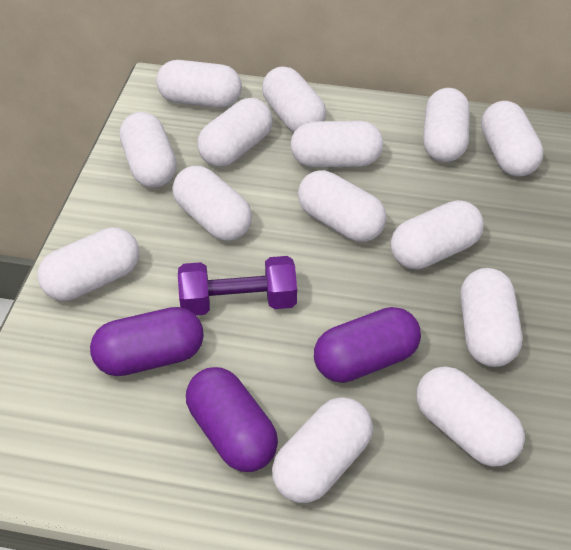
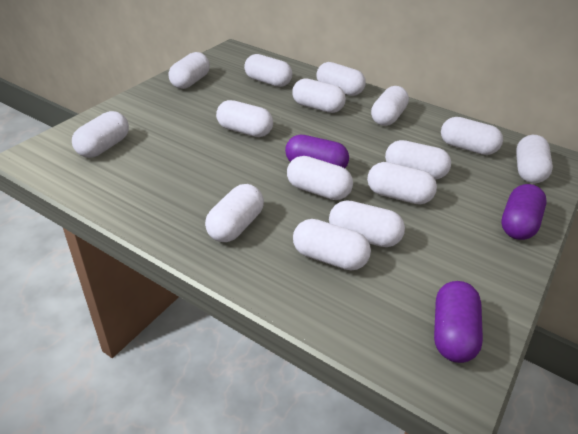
purple dumbbell: [178,256,297,316] = 1 -> none = 0
white capsule: [38,227,139,301] [120,112,177,188] [156,60,242,108] [172,166,252,241] [197,98,273,167] [262,66,326,132] [272,397,373,503] [291,121,383,167] [298,170,387,242] [391,200,484,269] [416,367,525,467] [423,88,470,162] [460,268,522,367] [481,101,544,176] = 14 -> [72,111,129,158] [168,52,210,89] [205,184,264,242] [216,100,273,137] [244,54,292,87] [287,156,353,200] [292,78,346,113] [293,219,371,270] [316,62,366,96] [329,200,405,247] [367,162,437,204] [371,86,409,126] [385,140,451,180] [441,117,503,155] [516,135,553,183] = 15

